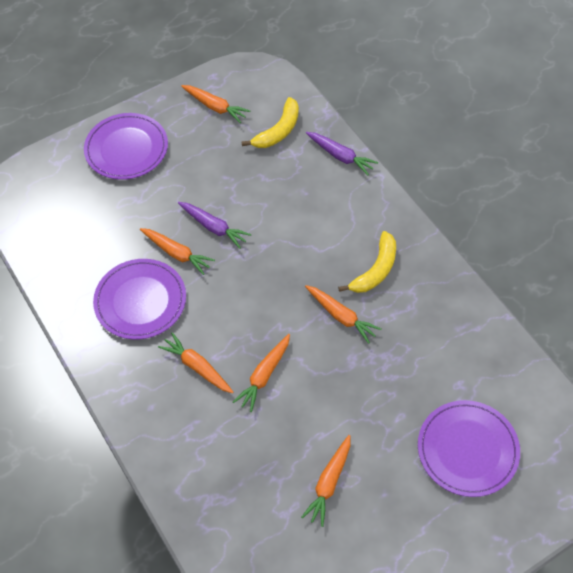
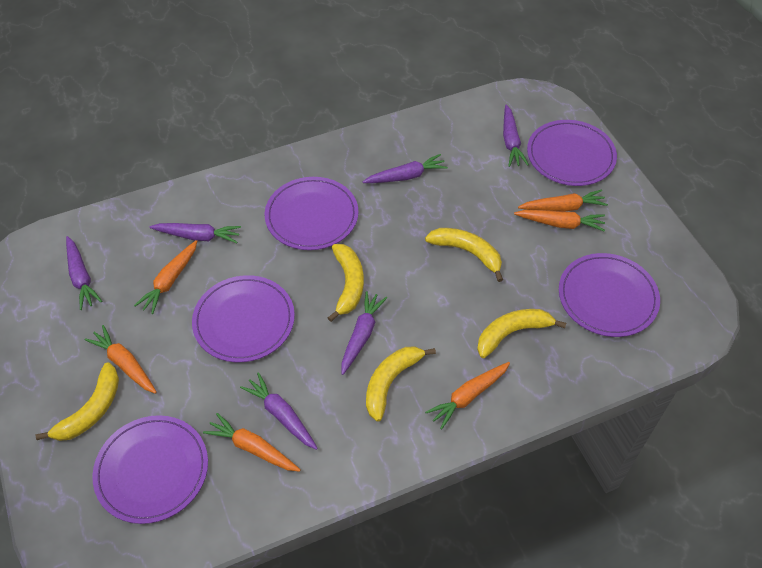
purple carrot: [178,202,251,249] [306,132,378,175] = 2 -> [66,236,103,310] [150,223,241,243] [240,372,318,450] [341,291,387,375] [363,154,448,183] [503,105,529,167] = 6
purple plate: [84,113,168,180] [93,259,186,340] [418,400,520,497] = 3 -> [92,415,208,524] [192,275,295,362] [265,177,359,250] [527,120,617,186] [559,253,660,337] = 5
yellow banana: [242,97,299,148] [338,231,396,293] = 2 -> [36,362,119,441] [328,244,364,322] [366,346,436,422] [425,228,503,282] [477,309,566,358] = 5

